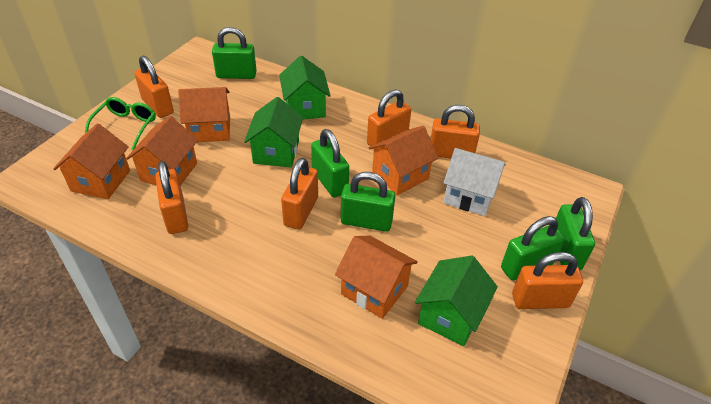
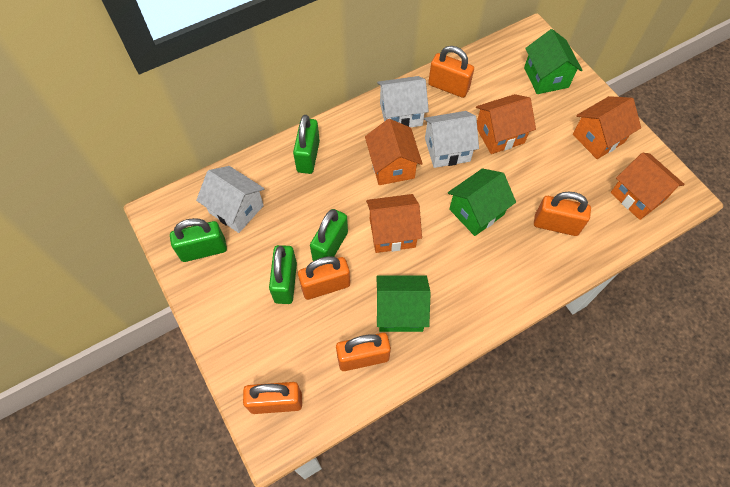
green glasses: [85,97,156,150] = 1 -> none = 0
green padlock: [212,27,257,79] [311,129,349,198] [341,172,395,232] [501,216,565,280] [556,197,595,270] = 5 -> [170,218,227,262] [269,245,297,304] [293,115,320,174] [310,209,348,261] = 4
orange padlock: [134,55,174,118] [155,161,188,234] [281,158,318,230] [367,90,411,146] [430,105,480,159] [512,252,583,309] = 6 -> [243,382,302,414] [298,256,350,300] [336,333,391,371] [428,46,474,98] [534,192,591,236] = 5
white house: [443,148,506,216] = 1 -> [196,166,265,233] [377,76,429,127] [424,111,479,168] = 3

